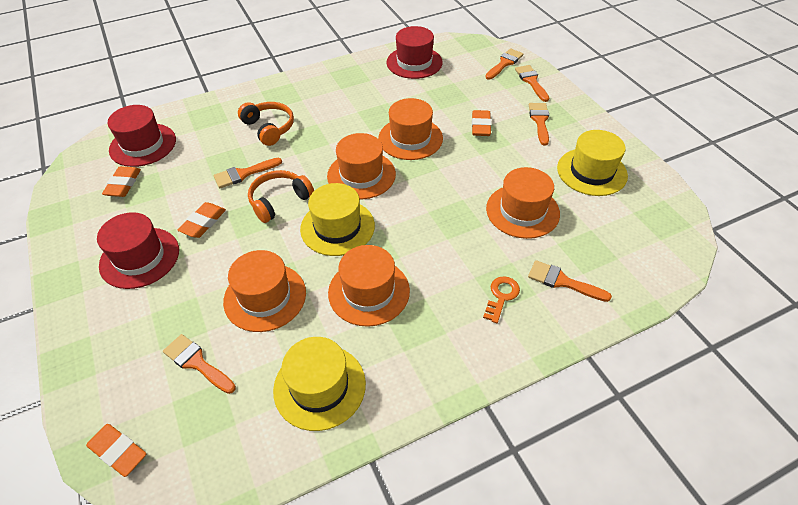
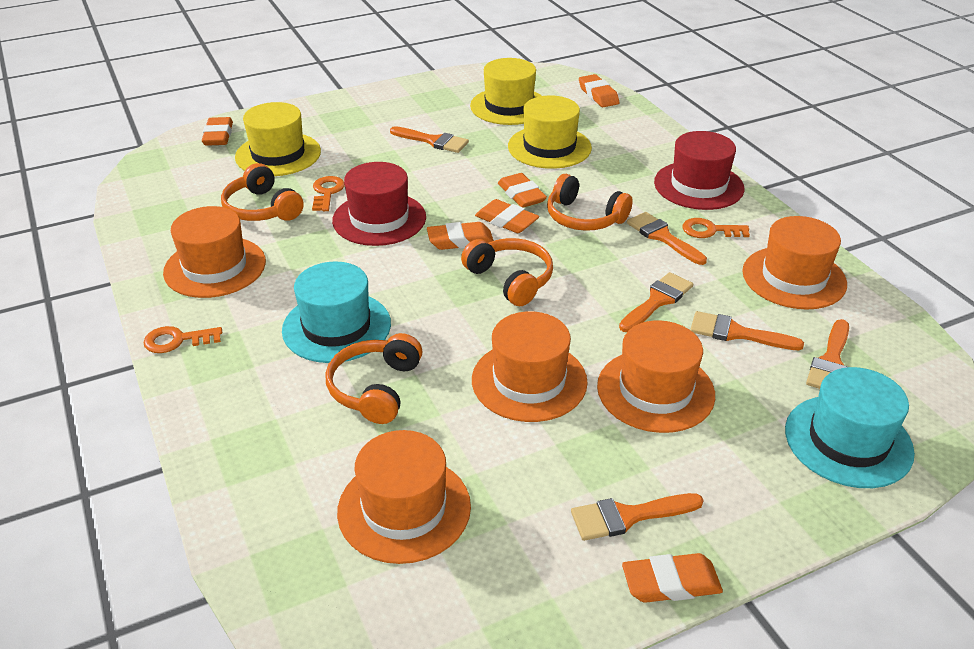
orange eraser: [86,424,146,477] [102,166,141,197] [177,202,226,238] [472,110,492,136] = 4 -> [202,117,233,146] [427,222,494,250] [475,199,539,233] [498,173,547,208] [579,74,619,107] [622,553,723,603] = 6
orange headphones: [238,102,294,146] [248,170,314,223] = 2 -> [221,163,304,221] [325,333,422,424] [461,238,553,306] [547,174,633,231] = 4
orange key: [483,276,520,323] = 1 -> [143,326,222,353] [312,176,345,211] [682,218,750,238] = 3
red hat: [97,212,179,289] [108,105,176,167] [387,26,443,79] = 3 -> [332,162,426,246] [654,131,744,210] = 2
turquoise hat: none = 0 -> [282,262,391,363] [785,367,915,488] = 2

